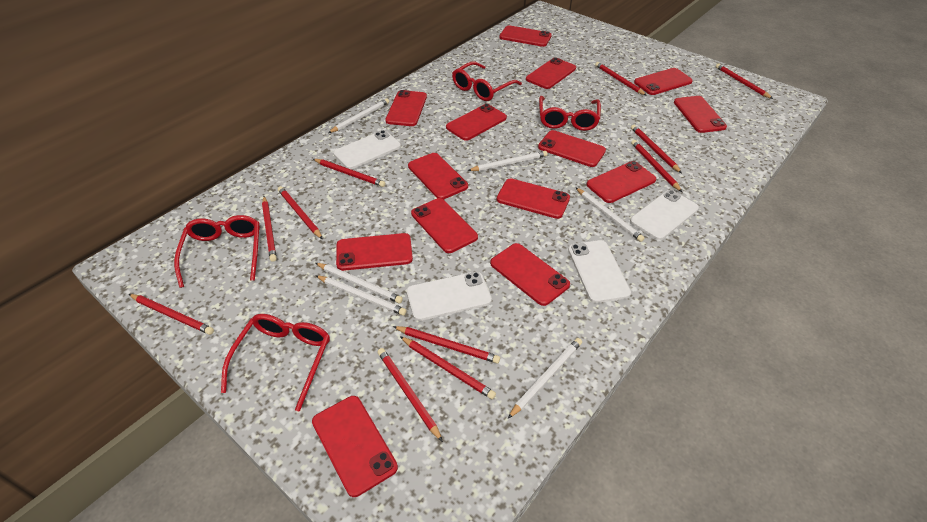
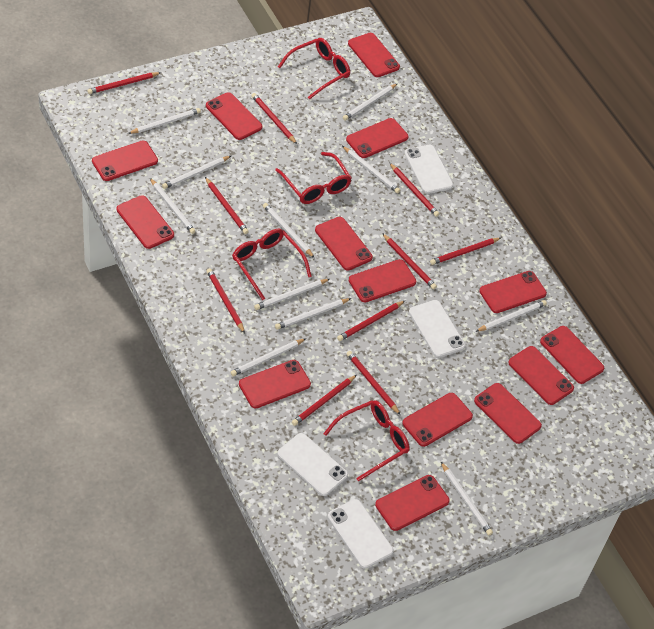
red pencil: [129,294,214,335] [262,196,277,262] [278,186,323,239] [313,159,385,187] [378,348,443,442] [393,326,500,364] [400,336,496,399] [595,62,647,96] [631,125,682,173] [631,140,682,192] [716,63,773,99] = 11 -> [87,72,161,94] [205,177,249,234] [206,268,245,333] [251,93,297,144] [292,375,357,426] [337,301,405,341] [346,351,400,415] [382,233,437,289] [390,163,439,217] [430,238,501,265] = 10
white pencil: [315,275,407,316] [316,263,403,303] [328,98,389,133] [467,151,548,171] [508,338,582,419] [576,188,645,242] = 6 -> [128,108,201,134] [150,178,196,234] [162,156,231,189] [231,338,306,376] [254,279,330,310] [263,203,314,258] [275,298,351,330] [342,146,400,193] [343,83,398,120] [441,462,493,536] [475,300,547,332] = 11

